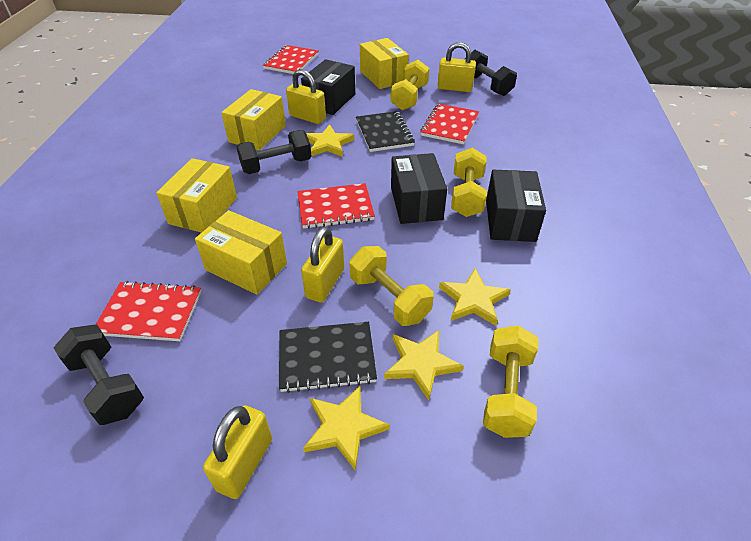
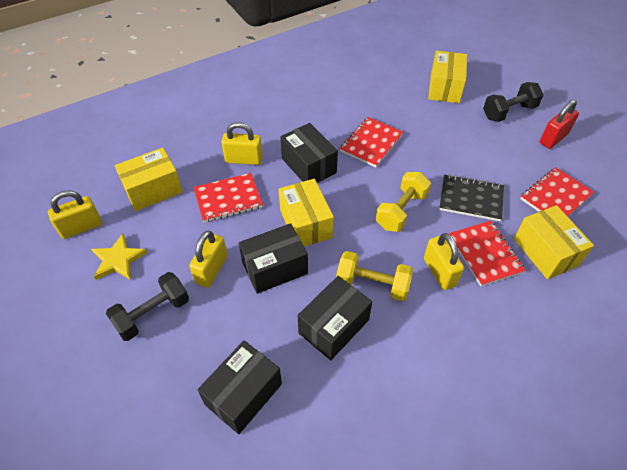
black box: [301,59,355,115] [391,153,447,224] [486,170,546,242] = 3 -> [198,340,282,434] [239,223,308,294] [281,123,338,183] [298,276,372,360] = 4
black dumbbell: [53,324,144,425] [237,130,311,174] [465,50,517,96] = 3 -> [106,272,189,341] [483,82,543,122] = 2
black notebook: [279,322,377,393] [356,111,415,152] = 2 -> [439,174,504,221] = 1
red padlock: none = 0 -> [540,100,579,149] = 1
yellow dumbbell: [349,246,434,326] [390,60,429,110] [451,148,487,217] [483,326,538,438] = 4 -> [336,251,413,301] [376,172,431,232] = 2
yellow star: [303,386,390,471] [306,124,354,157] [384,330,464,400] [439,268,511,326] = 4 -> [91,233,148,280] = 1

